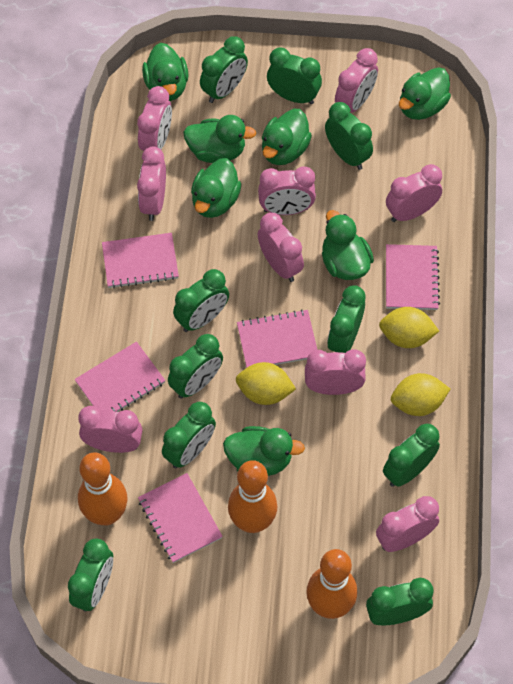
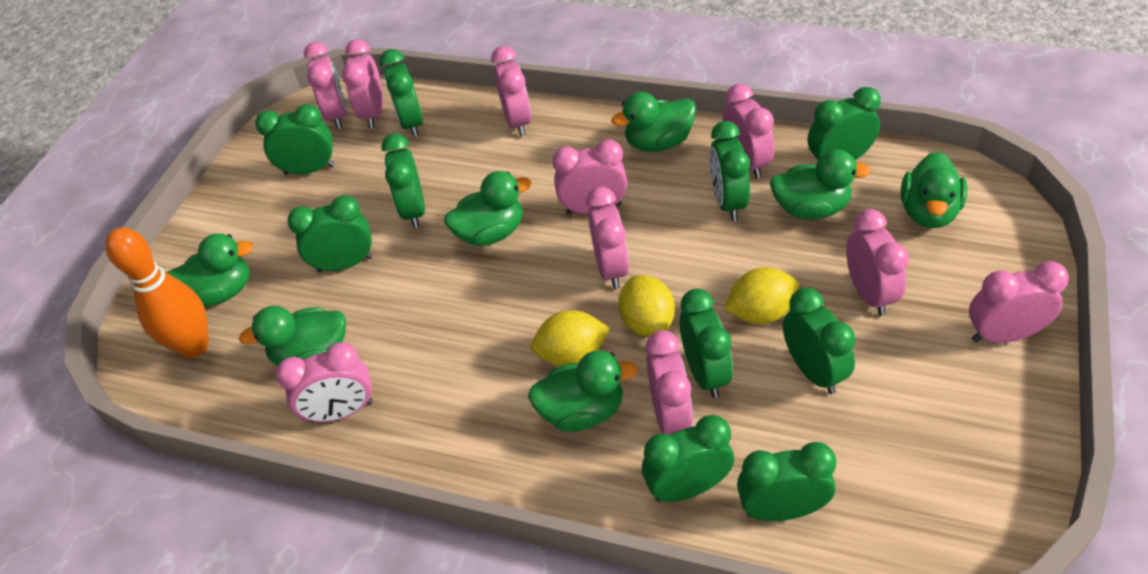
orange bowling pin: [78,452,127,526] [228,460,277,533] [306,549,357,619] = 3 -> [105,227,209,358] = 1
pink clock: [78,406,143,453] [137,86,172,151] [137,146,166,221] [258,166,316,215] [258,213,304,282] [305,349,366,395] [335,48,378,113] [376,496,439,552] [386,164,442,222] = 9 -> [276,342,373,423] [304,42,347,129] [342,39,383,128] [491,46,532,136] [552,139,627,215] [586,187,629,289] [646,330,693,435] [722,84,774,179] [846,209,909,316] [969,261,1069,343] = 10
pink notebook: [74,342,165,412] [102,233,179,288] [138,473,223,563] [237,309,317,367] [386,244,440,310] = 5 -> none = 0

